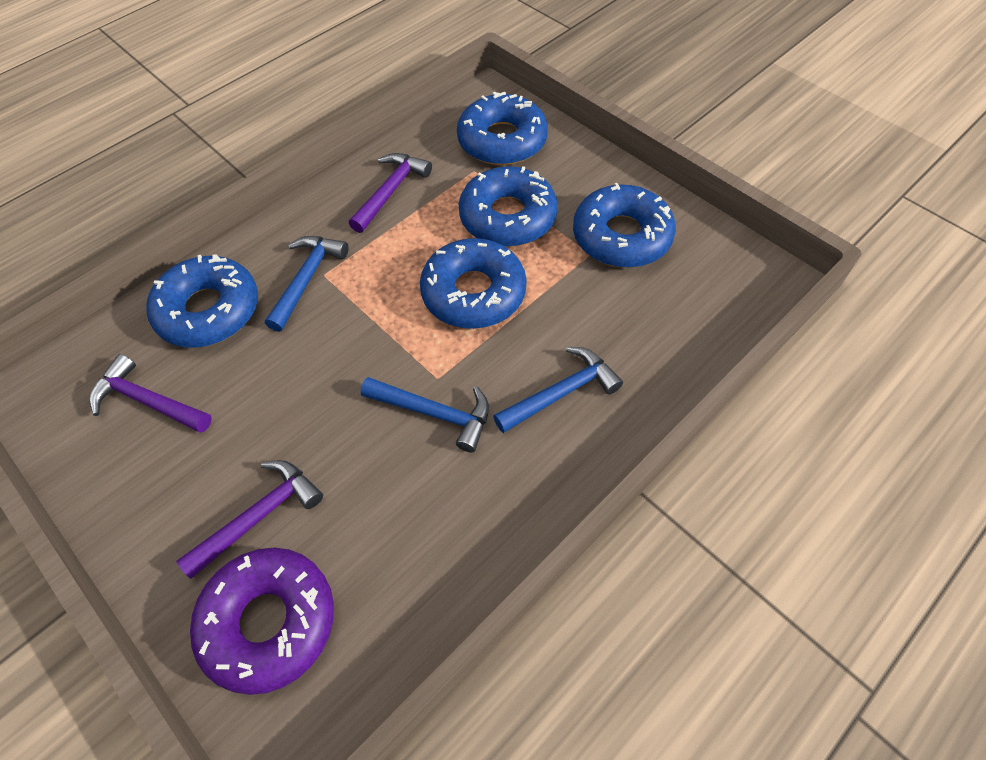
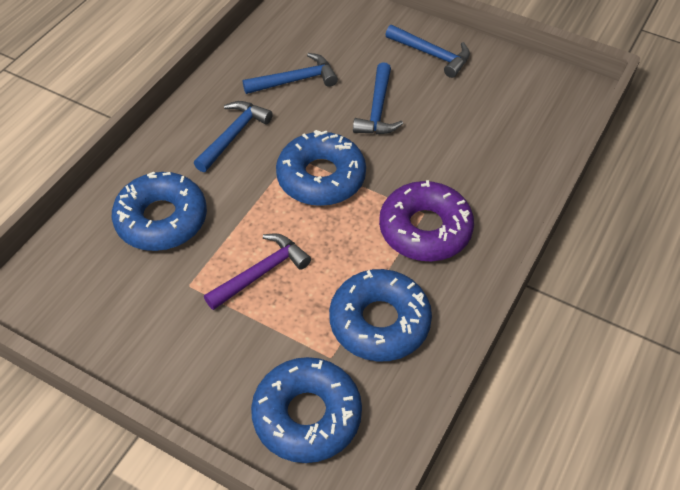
blue donut: [146,254,258,348] [420,238,527,329] [457,91,548,165] [459,166,558,247] [573,183,676,268] = 5 -> [112,172,207,251] [251,357,362,463] [276,130,366,206] [329,269,432,362] = 4
blue hammer: [265,236,349,332] [361,377,489,453] [493,347,623,433] = 3 -> [194,101,273,172] [243,53,338,94] [353,62,403,134] [385,25,470,78] = 4
purple hammer: [90,354,212,433] [176,460,323,578] [349,153,432,233] = 3 -> [204,233,311,310] = 1

